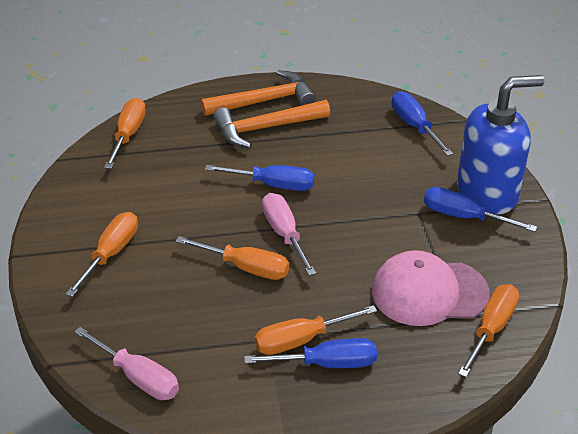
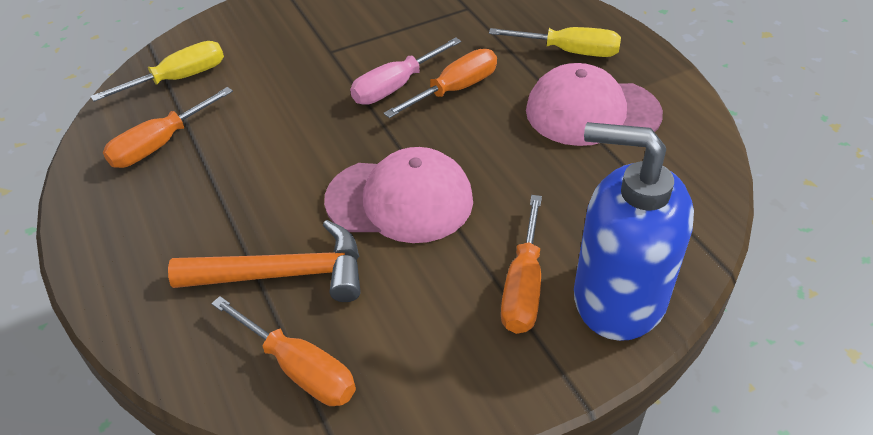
blue screwdriver: [205,165,314,191] [244,338,377,368] [391,91,453,156] [424,187,537,232] = 4 -> none = 0
orange hammer: [201,70,316,116] [213,100,330,148] = 2 -> [168,220,360,302] = 1
orange screwdriver: [66,212,138,297] [104,98,146,169] [176,236,289,280] [254,305,377,355] [458,284,519,377] = 5 -> [103,87,233,168] [211,296,356,406] [384,49,497,118] [501,195,542,334] = 4
pink cap: [372,250,490,326] = 1 -> [324,147,473,243] [526,63,663,146] = 2
pink screwdriver: [74,327,179,400] [262,193,316,276] = 2 -> [350,37,461,105] = 1
yellow screwdriver: none = 0 -> [91,41,224,102] [489,27,621,57] = 2

